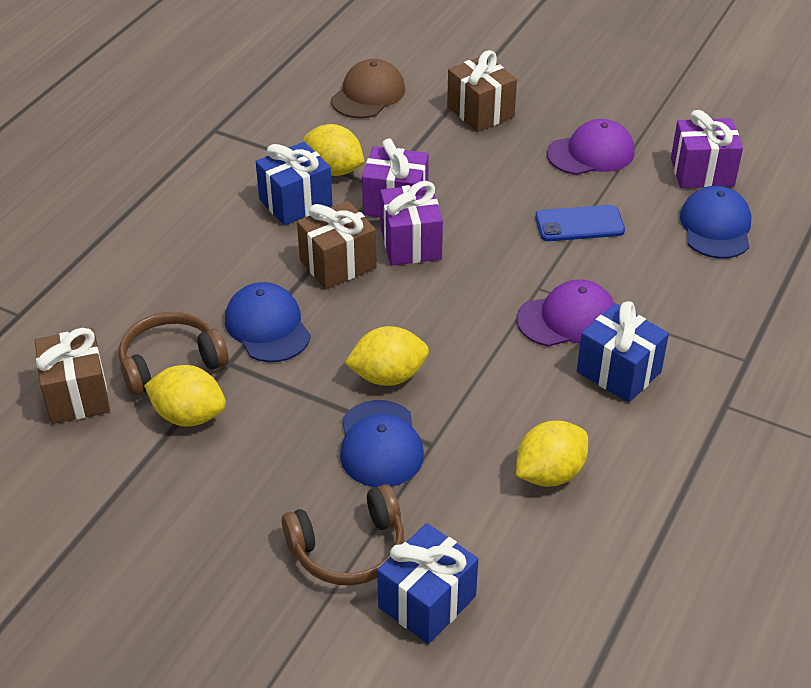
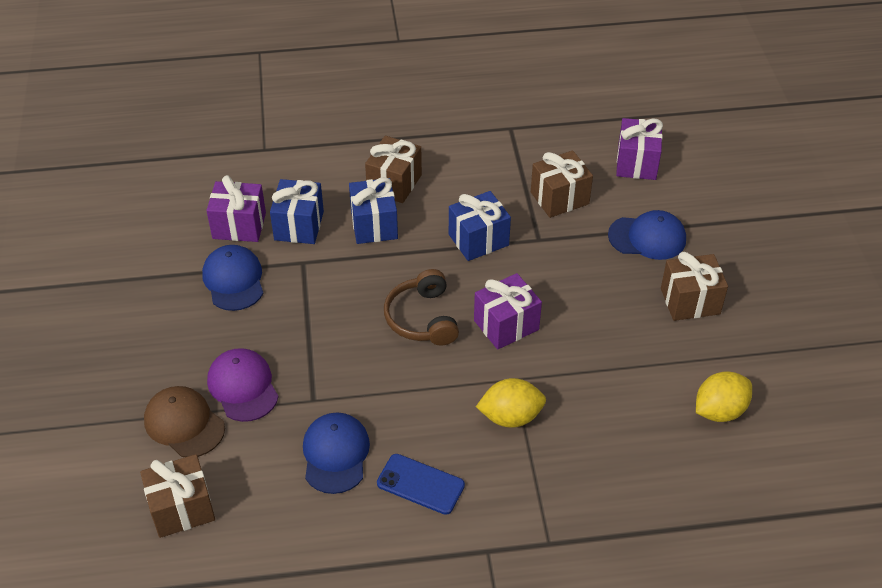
brown gift: [35,328,110,424] [297,201,377,289] [447,50,517,132] = 3 -> [140,454,215,538] [365,136,422,203] [531,151,593,218] [661,252,728,321] = 4
brown headphones: [119,312,229,396] [282,484,404,585] = 2 -> [384,269,459,346] = 1
purple cap: [517,279,615,347] [547,119,635,175] = 2 -> [207,348,278,422] = 1
yellow lemon: [144,365,226,427] [303,124,365,176] [345,326,429,386] [516,421,588,487] = 4 -> [476,378,546,428] [696,371,752,422] = 2

